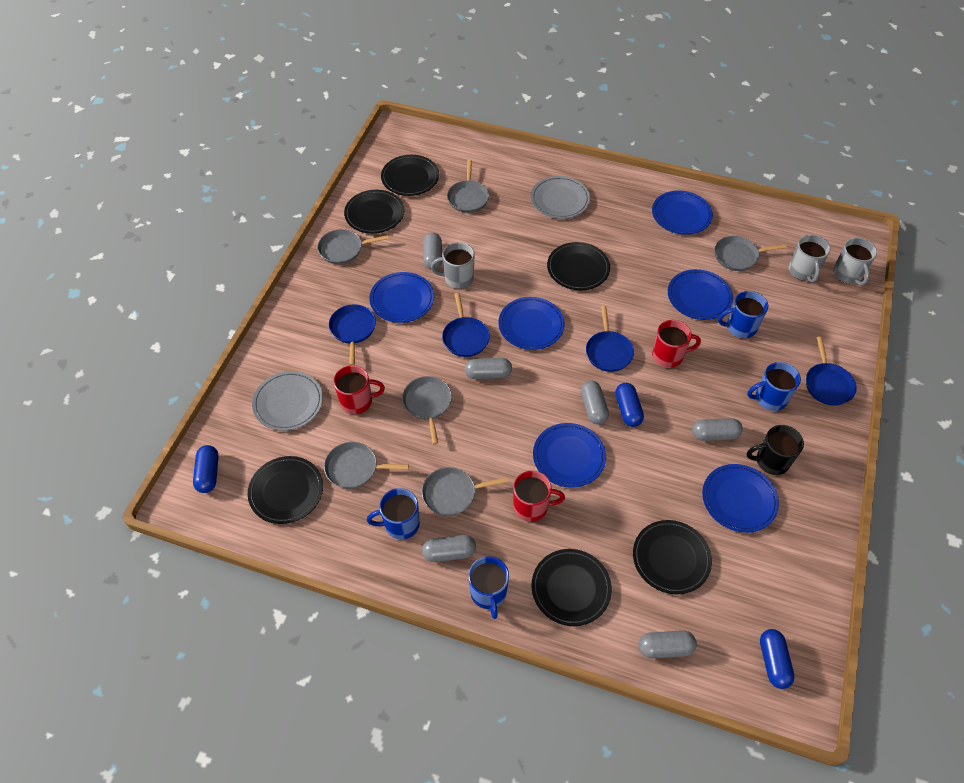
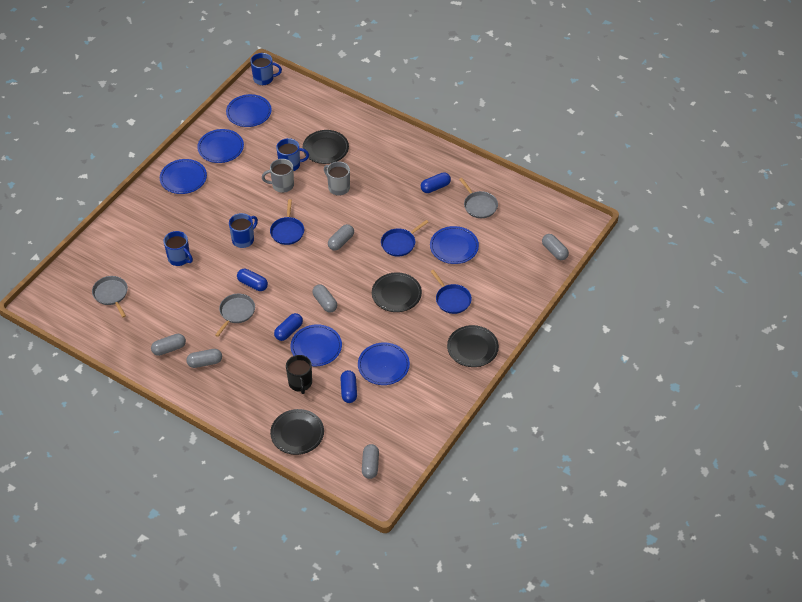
black plate: [248,456,323,524] [344,190,404,234] [381,155,439,196] [531,549,612,626] [547,242,610,290] [633,520,712,595] = 6 -> [270,409,324,455] [303,130,349,164] [372,272,422,312] [447,325,499,367] = 4
blue capsule: [193,445,219,493] [615,383,644,427] [760,629,795,689] = 3 -> [237,269,268,291] [274,313,303,341] [340,370,357,403] [421,172,451,193] = 4
blue pan: [329,305,376,365] [442,293,490,357] [586,306,634,372] [806,337,857,406] = 4 -> [270,199,304,245] [381,220,428,257] [430,270,472,314] = 3
grey mug: [431,242,475,289] [789,235,830,283] [833,238,877,286] = 3 -> [262,159,294,193] [324,161,350,196] = 2
grey pan: [318,229,389,264] [324,442,409,489] [402,376,452,444] [422,467,508,516] [447,160,489,213] [715,236,787,271] = 6 -> [92,276,128,318] [215,294,255,337] [459,178,498,218] = 3
grey plate: [252,371,323,431] [531,176,590,219] = 2 -> none = 0
red mug: [333,365,385,414] [513,471,565,522] [652,320,701,368] = 3 -> none = 0

